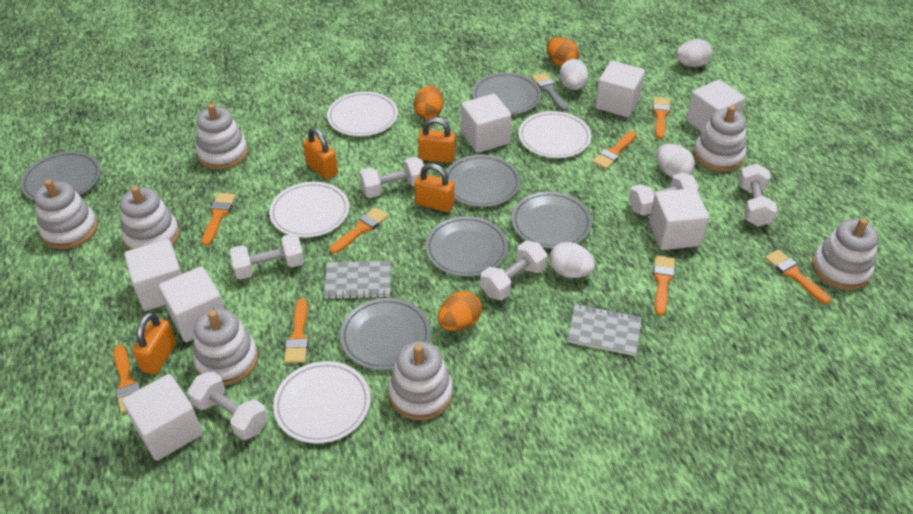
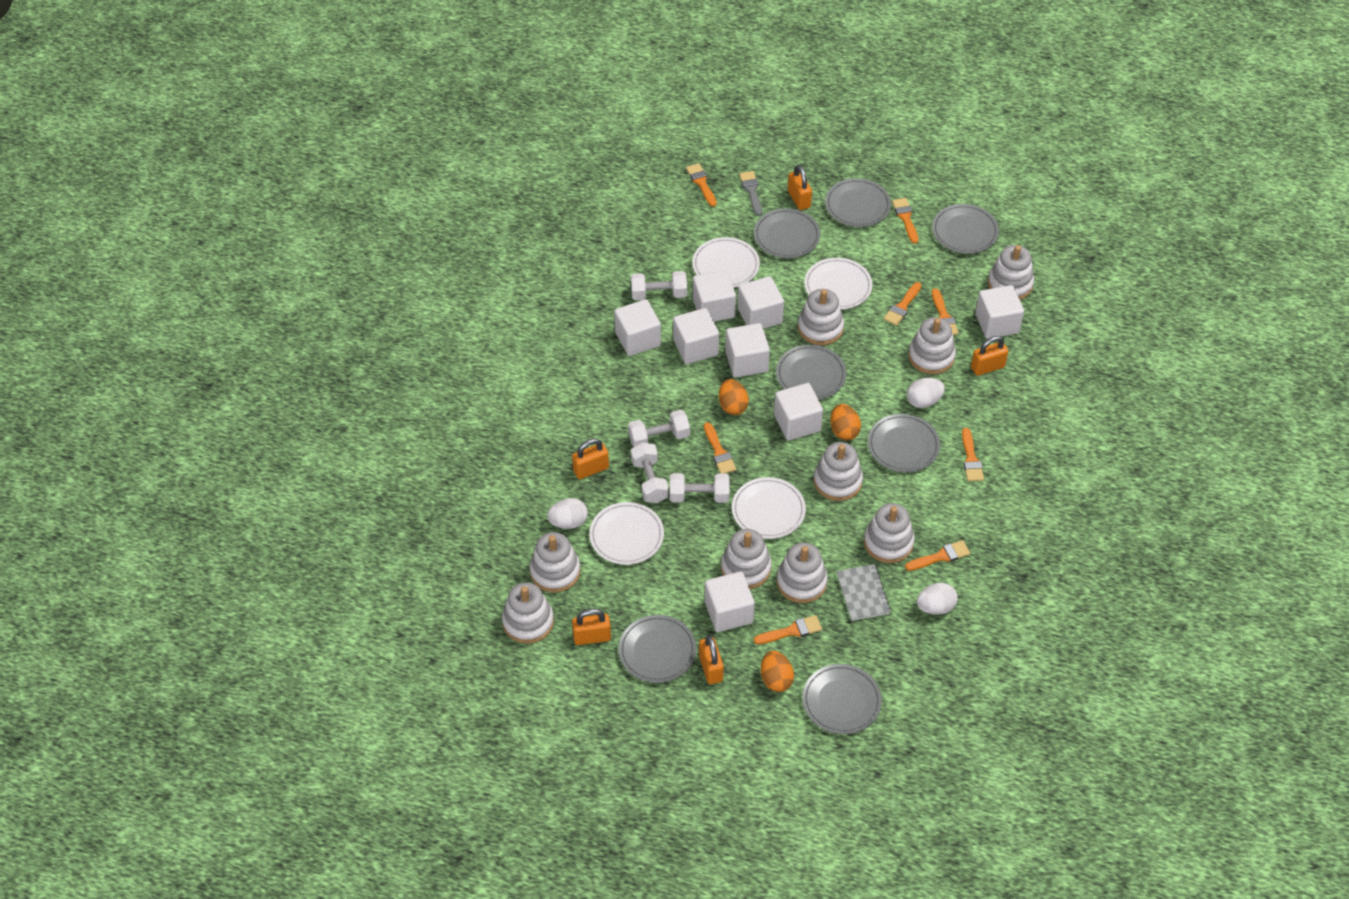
grey notebook: [324,261,391,299] [567,304,642,356] = 2 -> [836,564,891,621] = 1
grey plate: [20,151,101,201] [340,298,431,370] [425,216,508,277] [446,155,521,207] [472,72,541,115] [511,192,592,249] = 6 -> [619,615,696,683] [754,208,820,258] [776,345,846,400] [802,664,882,734] [825,178,891,227] [868,414,940,473] [932,204,999,254] = 7
orange padlock: [132,312,176,374] [303,127,338,179] [415,163,454,212] [418,117,455,163] = 4 -> [572,438,609,479] [572,609,611,645] [699,635,724,684] [788,165,812,210] [971,336,1008,376] = 5
white cube: [122,374,202,461] [124,239,182,311] [159,266,224,342] [461,94,512,153] [595,61,645,117] [649,188,709,250] [686,79,745,132] = 7 -> [614,299,661,356] [673,308,719,364] [693,270,736,322] [705,571,755,632] [725,323,770,377] [737,276,784,329] [774,383,823,441] [975,285,1024,339] = 8
white dumbbell: [187,371,268,440] [230,234,304,280] [359,157,424,198] [480,241,547,300] [629,173,699,216] [738,164,777,226] = 6 -> [628,410,690,447] [631,271,687,300] [631,442,669,503] [670,473,730,503] = 4
white egg: [549,242,595,278] [560,59,588,90] [656,144,695,178] [677,39,712,67] = 4 -> [547,498,588,529] [907,378,945,408] [917,583,958,615] = 3
white stacking toy: [34,179,98,249] [120,186,180,250] [193,309,258,385] [196,103,248,170] [389,341,453,420] [694,106,746,172] [812,218,878,290] = 7 -> [502,582,554,644] [530,532,581,593] [721,529,772,589] [777,543,828,603] [798,289,844,345] [814,442,863,501] [864,503,915,563] [908,317,956,374] [988,245,1034,300] = 9

